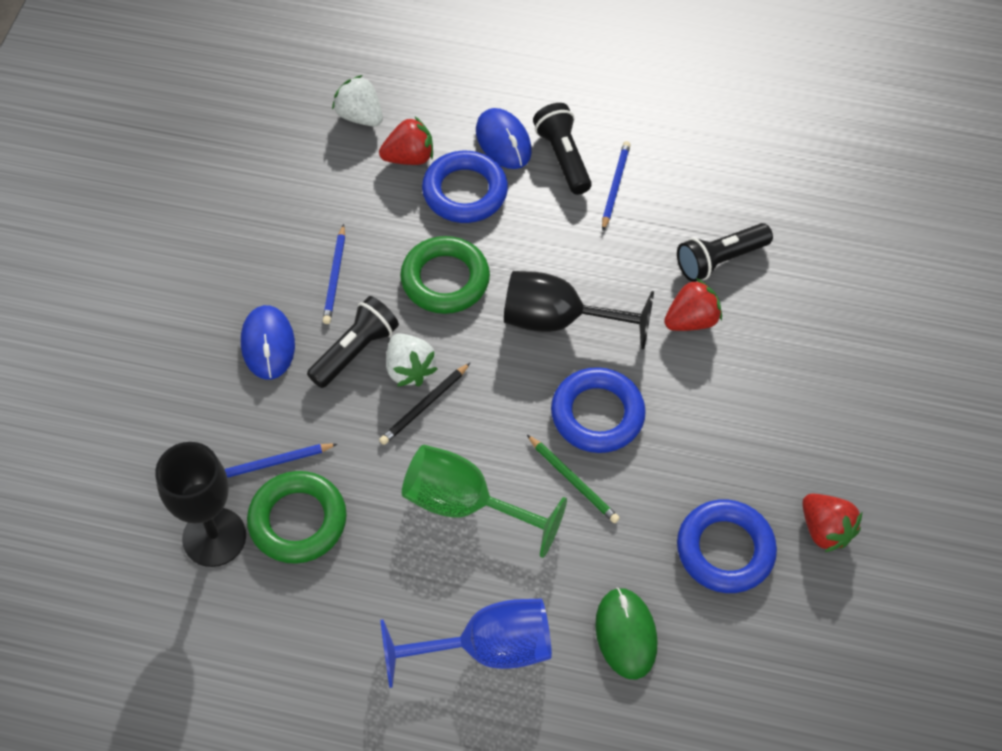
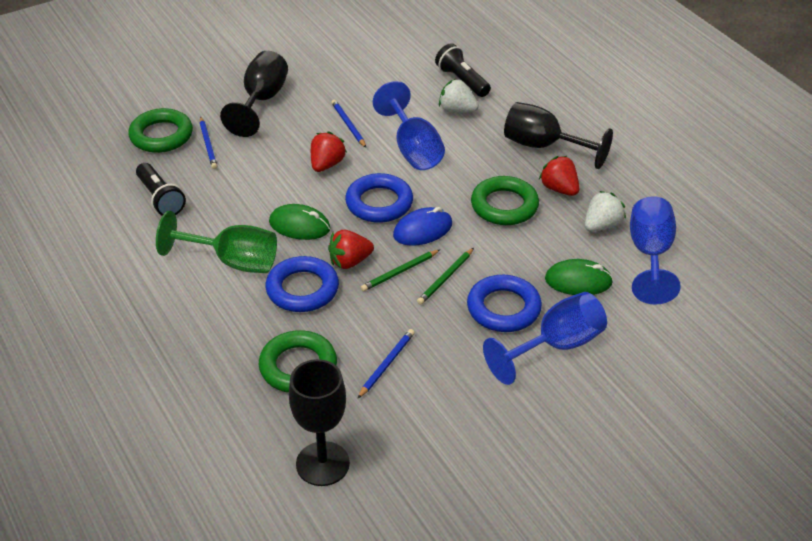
black flashlight: [307,296,399,388] [533,103,592,195] [677,223,773,282] = 3 -> [136,163,186,216] [435,43,491,97] = 2
black goblet: [155,442,246,567] [504,271,654,350] = 2 -> [220,51,288,137] [289,359,350,486] [504,102,613,169] = 3
black pencil: [379,363,470,445] = 1 -> none = 0
blue goblet: [380,599,552,688] = 1 -> [373,81,445,170] [483,292,607,385] [630,196,681,305] = 3
blue mouse: [241,305,295,380] [476,108,532,169] = 2 -> [393,207,452,246] = 1
green mouse: [595,588,657,680] = 1 -> [269,204,331,240] [545,259,613,295] = 2
green pencil: [527,435,620,523] = 1 -> [361,250,440,291] [417,248,474,305] = 2
green ring: [247,471,347,564] [400,236,490,314] = 2 -> [128,108,193,153] [259,330,337,393] [471,176,539,225] = 3

